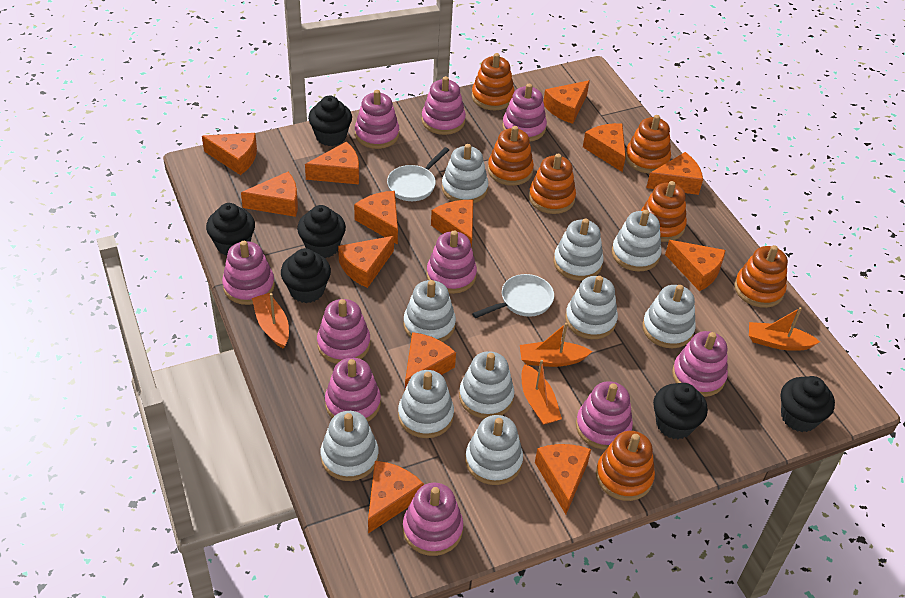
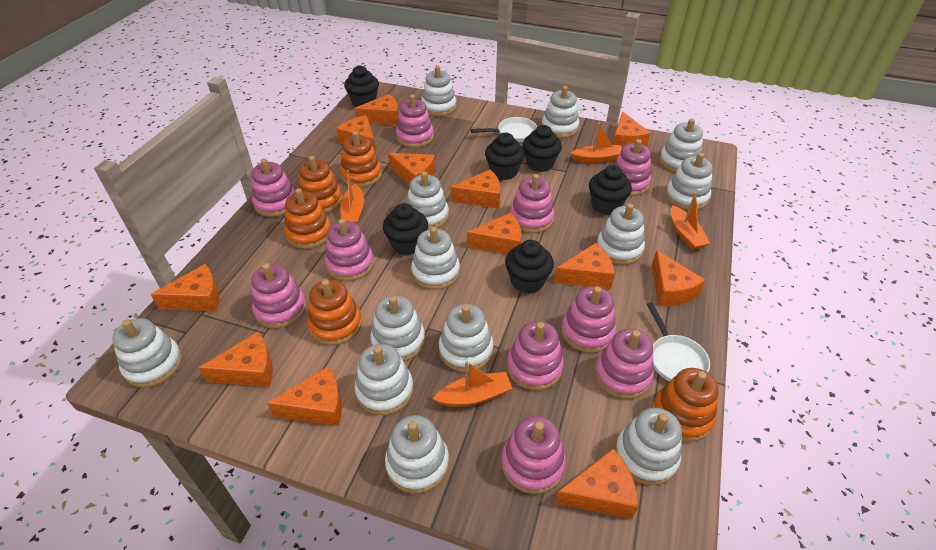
orange cheese: [202,133,257,175] [241,172,298,217] [305,141,359,184] [338,236,394,288] [354,191,398,245] [368,461,424,534] [405,332,456,389] [431,200,473,248] [535,444,591,514] [543,80,590,124] [583,123,626,172] [646,152,703,195] [665,240,725,291] = 13 -> [151,264,220,311] [198,332,273,387] [267,366,342,426] [336,115,376,153] [355,94,399,125] [388,153,435,185] [450,170,501,209] [467,213,521,254] [554,243,615,289] [555,448,638,519] [612,112,651,148] [652,250,705,306] = 12
orange stacking toy: [472,53,515,110] [488,126,534,186] [529,154,576,214] [596,431,655,501] [625,115,671,174] [641,181,687,242] [734,245,788,308] = 7 -> [284,188,331,249] [298,156,343,213] [308,279,362,345] [340,131,382,187] [652,368,719,442] = 5
white stacking toy: [321,411,379,481] [398,370,454,438] [403,280,456,342] [442,144,488,203] [459,351,514,419] [465,415,523,485] [553,218,604,281] [565,276,618,339] [612,210,662,271] [642,285,696,348] = 10 -> [112,318,182,388] [355,344,413,415] [370,295,425,362] [385,415,449,494] [406,171,449,229] [411,227,460,290] [421,66,457,116] [439,304,493,372] [542,86,579,138] [597,204,645,265] [615,408,682,485] [659,118,703,172] [665,153,713,210] = 13

